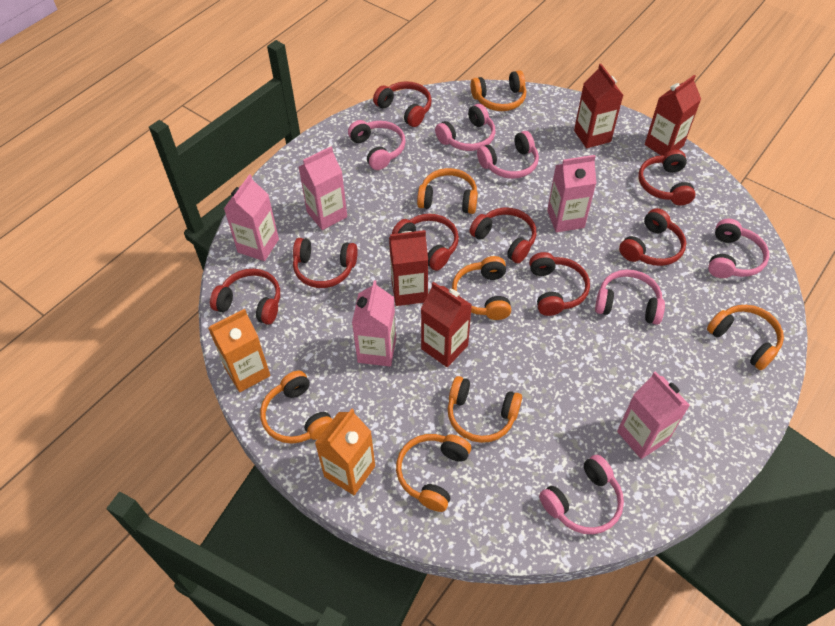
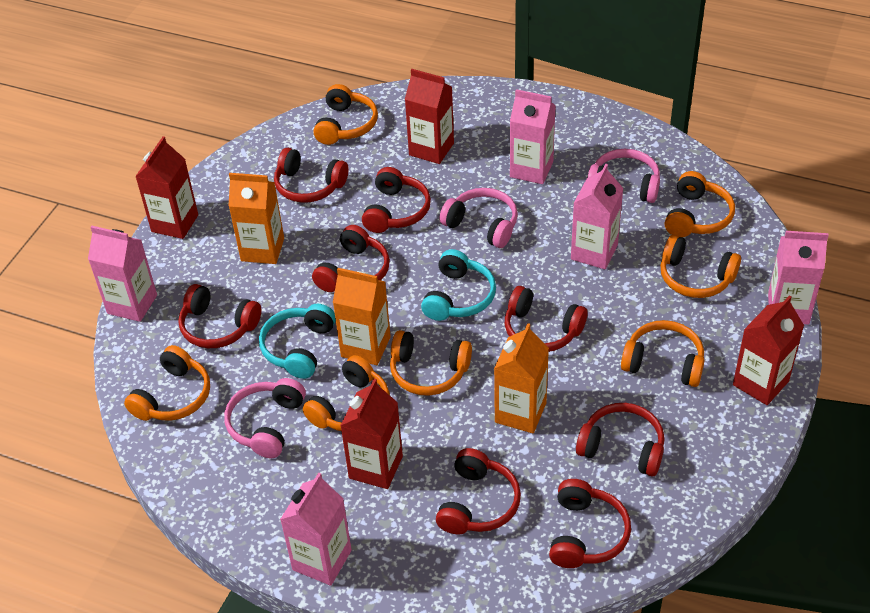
orange carton: [208,309,270,392] [315,409,375,495] = 2 -> [228,173,284,264] [333,268,391,365] [494,323,549,433] = 3
pink headphones: [348,120,406,170] [435,104,495,151] [477,131,539,179] [539,455,624,534] [595,270,665,325] [708,219,769,278] = 6 -> [224,378,306,458] [439,188,518,248] [587,149,660,203] = 3
turquoise headphones: none = 0 -> [259,304,336,379] [421,249,496,321] = 2

